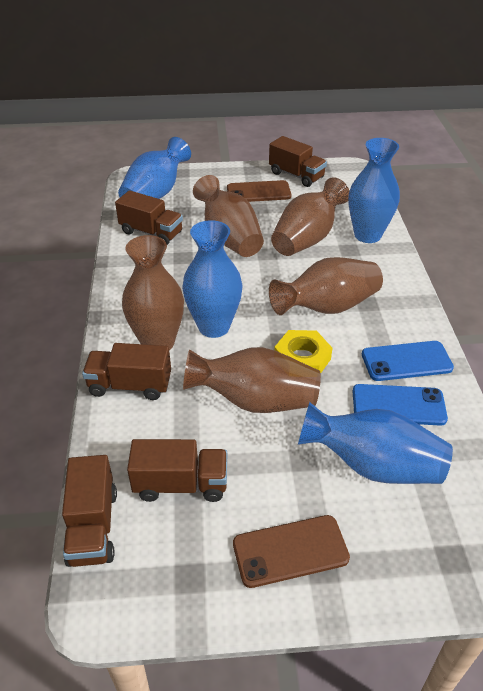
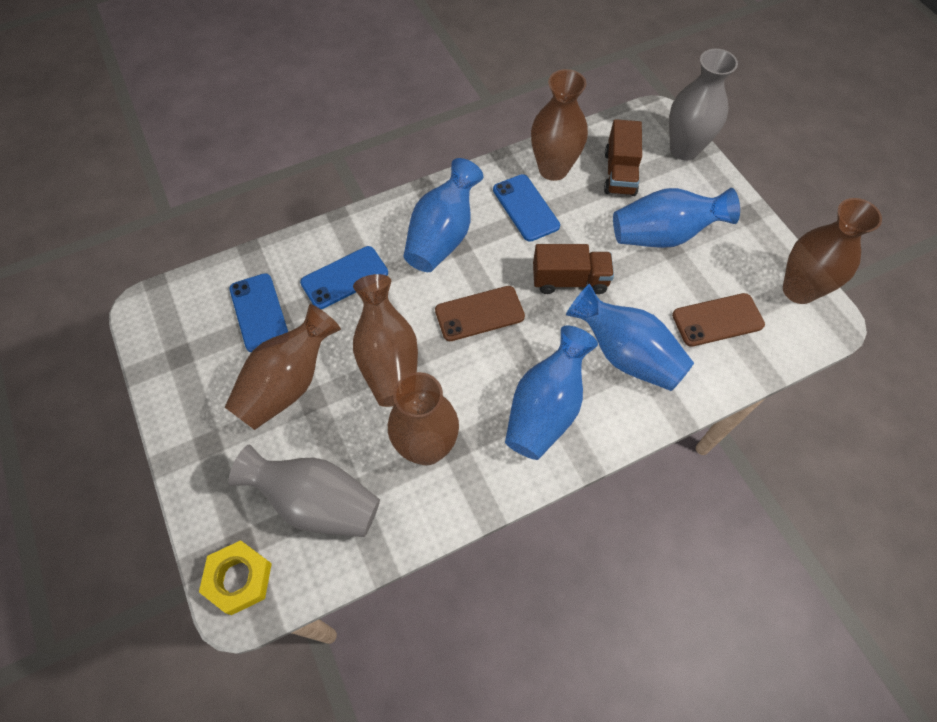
blue phone: [353,384,448,426] [362,341,454,381] = 2 -> [229,273,288,352] [300,246,388,309] [493,174,560,242] = 3
brown truck: [62,455,117,567] [82,343,171,400] [115,190,183,245] [127,439,227,502] [269,136,327,187] = 5 -> [533,244,614,294] [604,119,642,196] = 2
grey vase: none = 0 -> [228,445,380,537] [669,49,738,161] = 2

